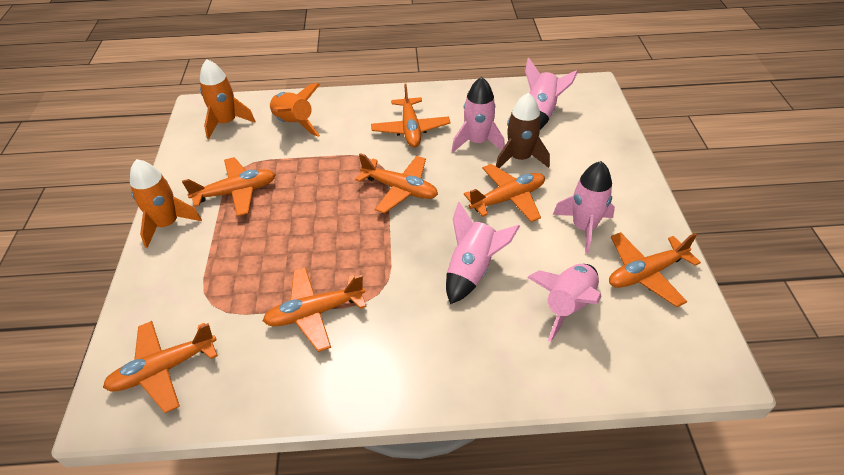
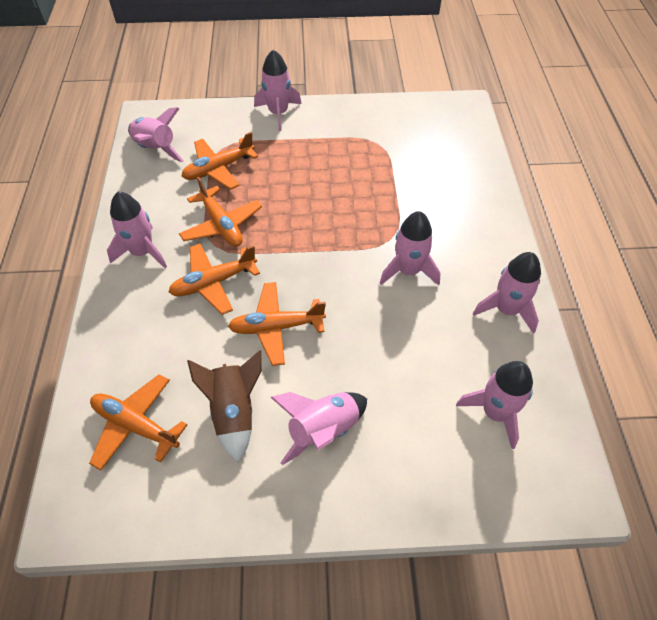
orange plane: [103,321,218,413] [182,157,276,216] [263,267,366,352] [355,153,438,214] [371,84,450,147] [464,164,545,222] [609,232,701,307] = 7 -> [89,374,187,471] [168,243,260,315] [179,177,262,247] [181,132,258,190] [228,282,326,366] = 5
orange rocket: [130,159,202,248] [200,59,255,139] [269,83,320,137] = 3 -> none = 0
pink rocket: [446,202,520,304] [452,77,505,152] [525,58,578,130] [527,264,601,342] [553,161,615,254] = 5 -> [107,192,167,268] [128,107,184,162] [254,49,302,131] [271,392,367,465] [380,211,441,286] [456,361,533,449] [473,252,541,334] = 7

